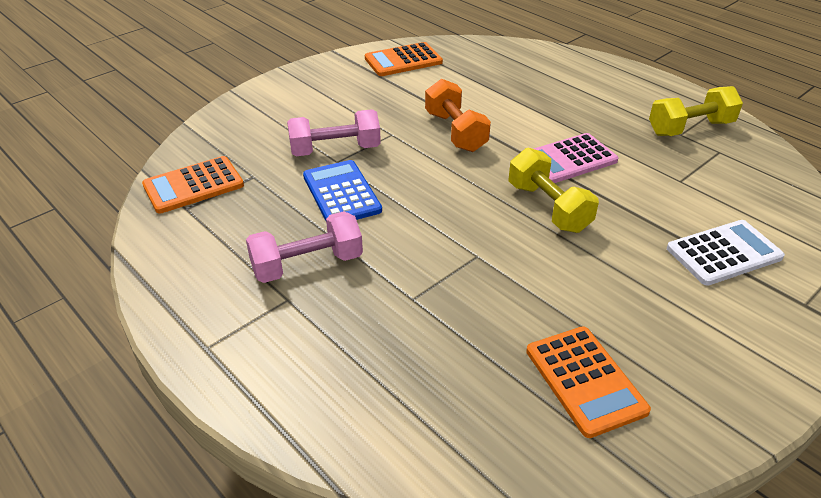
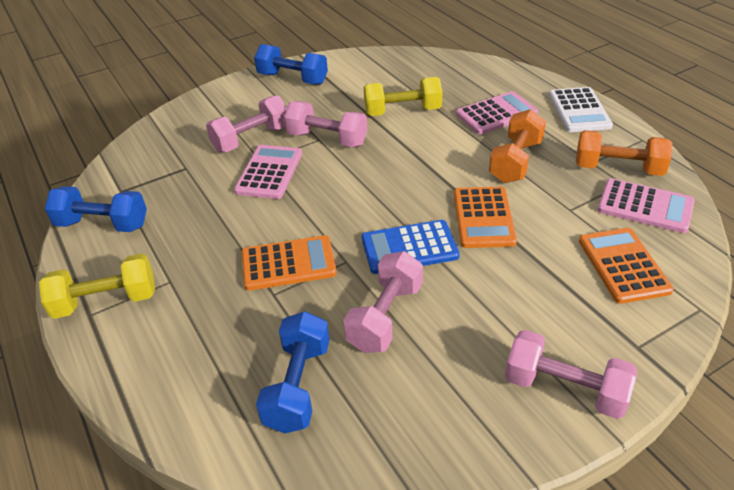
blue dumbbell: none = 0 -> [44,186,147,232] [254,44,328,85] [256,311,330,433] = 3
orange dumbbell: [425,79,491,152] = 1 -> [489,109,546,183] [576,130,672,176] = 2
pink calculator: [534,133,618,183] = 1 -> [234,145,302,199] [456,91,538,135] [597,178,695,233] = 3
pink dumbbell: [246,211,363,283] [287,110,381,156] = 2 -> [206,95,287,153] [284,101,368,147] [343,251,423,353] [505,330,637,419] = 4

